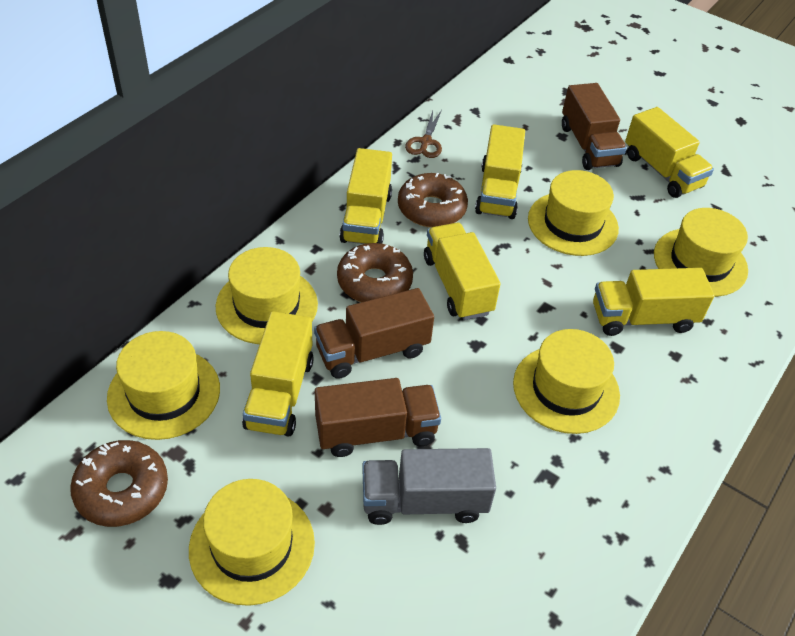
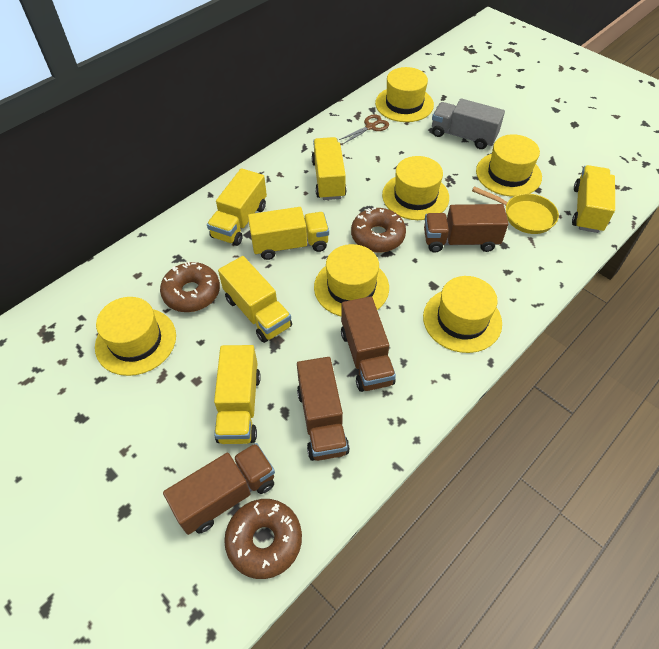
brown truck: [314,288,434,379] [315,378,441,457] [562,83,627,170] = 3 -> [163,443,275,535] [297,357,350,461] [341,296,396,392] [424,204,508,252] = 4
yellow pan: none = 0 -> [472,186,559,234] = 1

